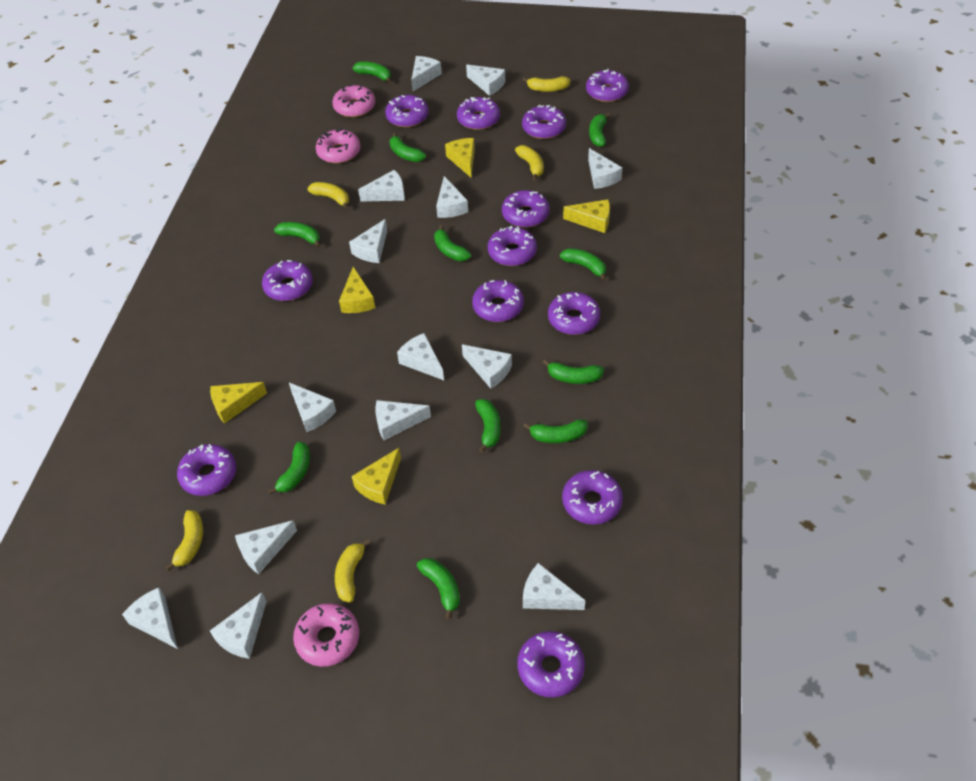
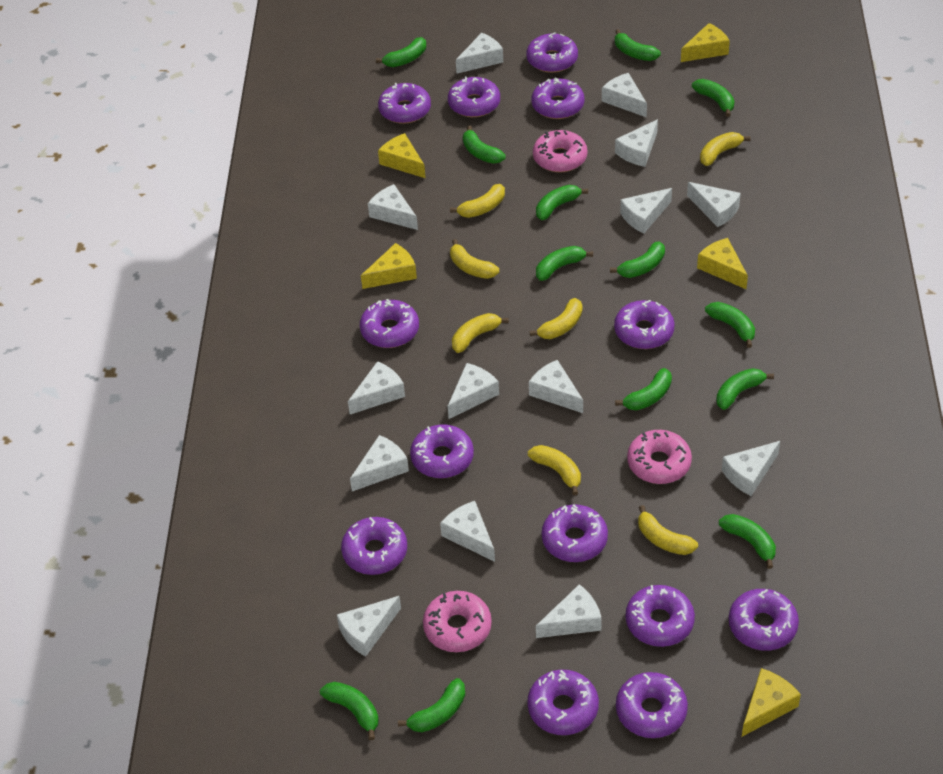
green banana: [268,442,310,495] [274,222,320,247] [353,61,391,83] [390,133,426,162] [417,558,460,620] [434,225,471,261] [475,399,501,453] [523,420,588,443] [543,359,604,384] [560,248,606,281] [589,113,610,147] = 11 -> [320,682,379,740] [376,37,426,67] [398,678,465,732] [463,126,506,164] [536,185,588,220] [536,246,593,281] [610,241,665,278] [615,29,661,61] [615,368,672,410] [692,79,734,117] [705,302,755,348] [716,368,774,410] [719,514,776,569] = 13
purple donut: [177,444,236,496] [262,260,313,301] [385,95,429,127] [457,97,500,130] [472,280,524,322] [488,226,537,266] [502,190,549,227] [517,631,585,697] [522,105,566,139] [548,292,600,335] [562,470,623,525] [586,69,629,102] = 12 -> [341,517,407,575] [360,299,419,348] [378,83,431,124] [410,425,474,478] [448,77,500,117] [526,33,578,73] [527,670,599,735] [532,77,584,119] [542,504,608,562] [614,300,675,349] [616,672,688,738] [626,585,695,647] [729,589,799,651] = 13
yellow banana: [165,510,203,571] [307,182,349,209] [335,539,371,602] [515,145,544,180] [523,76,571,92] = 5 -> [450,184,505,218] [450,239,499,279] [452,313,509,353] [528,445,581,495] [530,298,582,339] [638,505,698,555] [700,132,750,166] = 7

